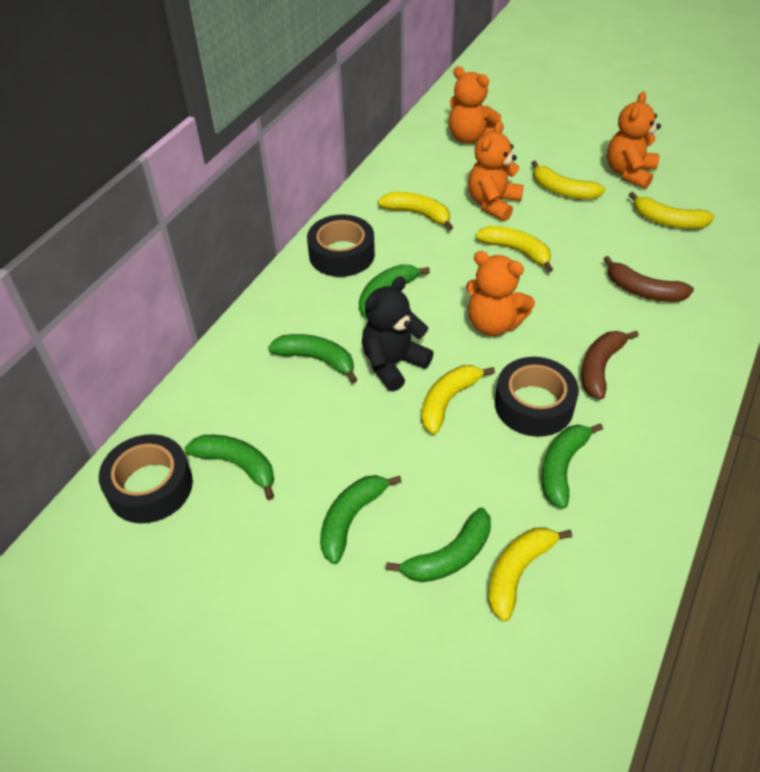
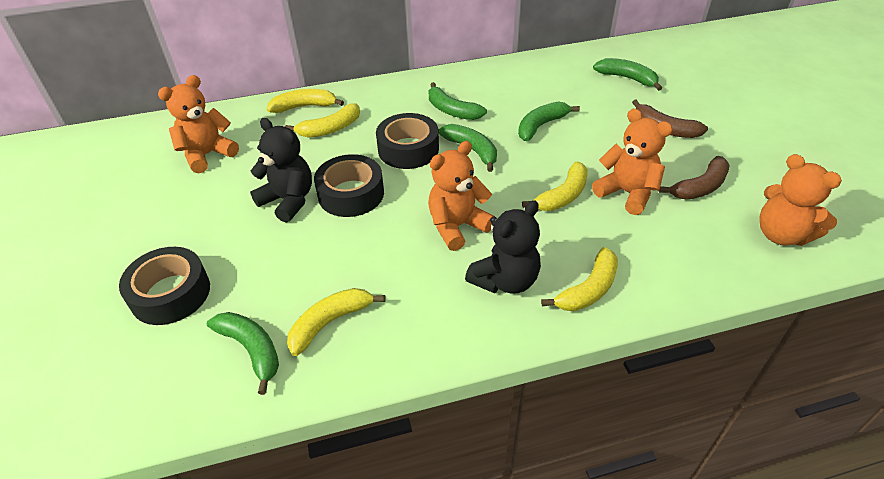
black teddy bear: [362,276,434,392] = 1 -> [250,118,312,223] [465,200,541,294] = 2
green banana: [185,435,274,500] [268,334,358,383] [320,475,401,564] [359,264,430,318] [386,507,491,582] [541,423,603,509] = 6 -> [207,312,279,395] [429,82,487,120] [439,124,497,172] [518,101,580,141] [593,58,662,91] = 5
yellow banana: [378,192,453,230] [421,365,495,434] [475,226,553,272] [488,527,572,622] [531,160,605,200] [629,192,715,229] = 6 -> [267,89,344,113] [285,103,360,138] [287,288,385,356] [522,162,588,211] [541,247,618,311] = 5

